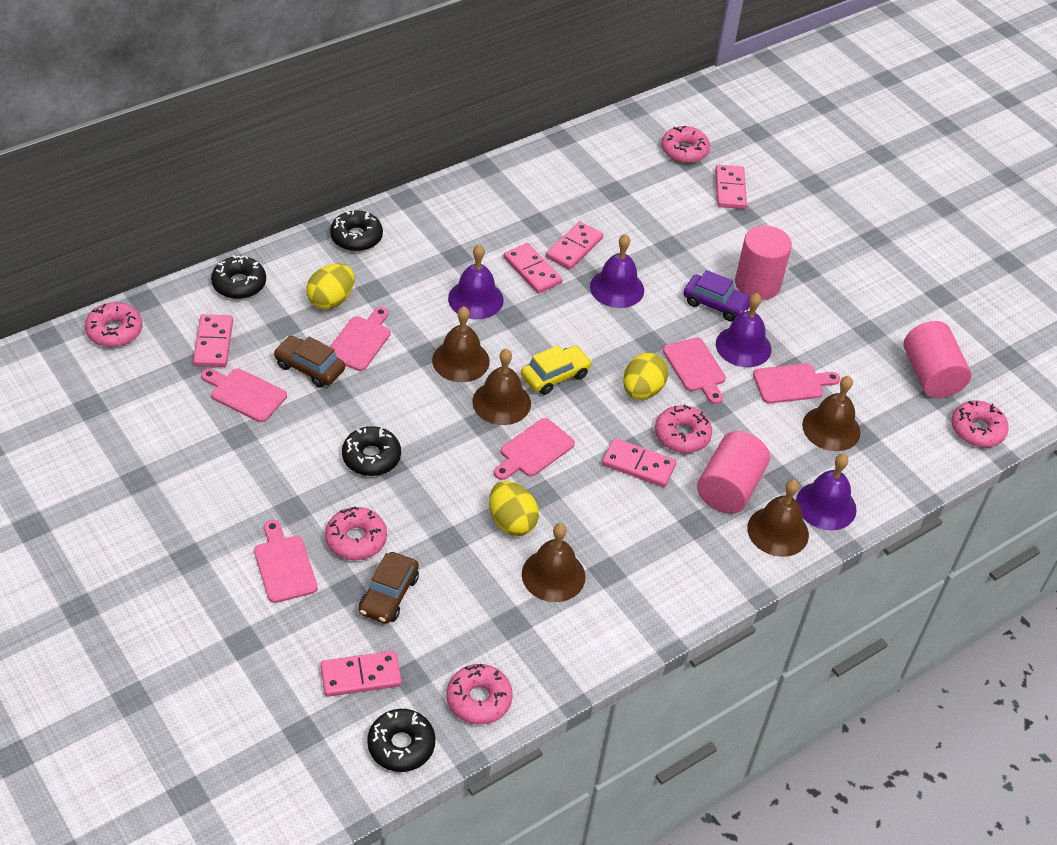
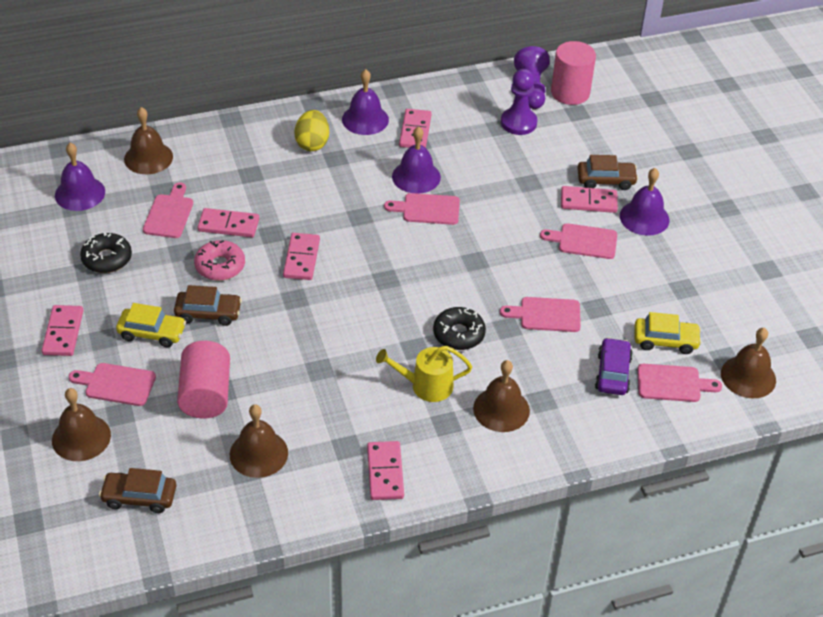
black donut: [211,255,266,299] [330,210,383,251] [342,426,401,476] [367,709,435,772] = 4 -> [80,232,132,273] [433,307,486,350] = 2
brown car: [273,335,345,388] [359,552,419,624] = 2 -> [99,468,176,513] [174,285,242,326] [577,155,638,190] = 3
pink cylinder: [697,431,770,514] [735,225,792,300] [904,321,971,398] = 3 -> [177,341,230,418] [551,41,596,105] = 2
pink donut: [85,302,142,347] [325,506,387,560] [447,664,513,725] [655,404,712,453] [661,126,710,163] [952,401,1009,447] = 6 -> [194,240,245,281] = 1
purple pawn: none = 0 -> [501,69,537,135] [514,46,550,109] = 2
yellow car: [521,345,592,395] = 1 -> [116,303,186,347] [635,312,702,354] = 2
yellow egg: [306,263,354,310] [489,481,539,536] [623,353,668,400] = 3 -> [294,110,329,151] = 1
yellow watering can: none = 0 -> [376,346,472,402] = 1

